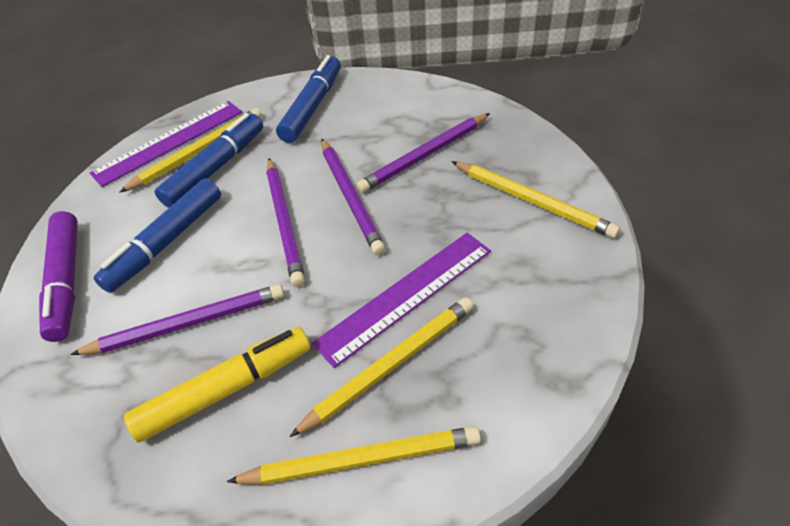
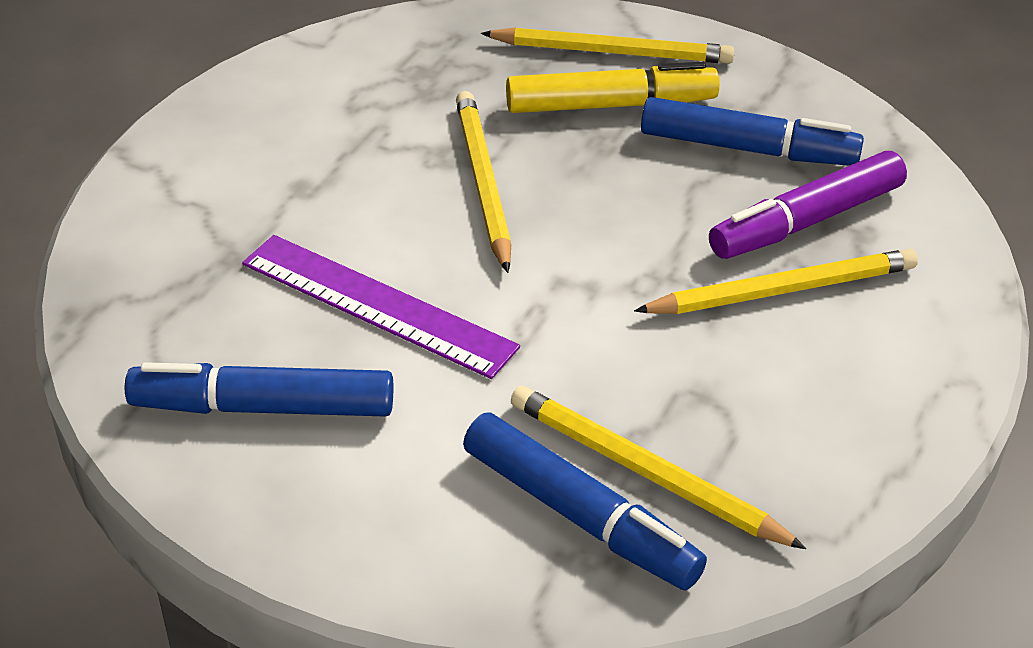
purple pencil: [70,284,284,355] [266,158,305,287] [321,139,386,255] [356,113,490,193] = 4 -> none = 0
purple ruler: [90,101,242,187] [312,233,491,368] = 2 -> [242,235,520,379] = 1

